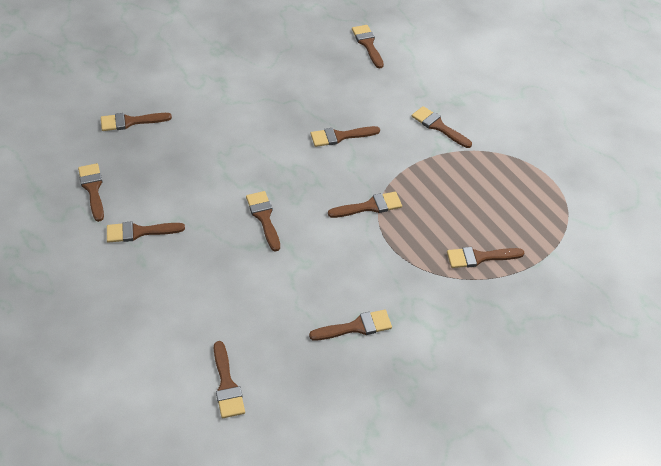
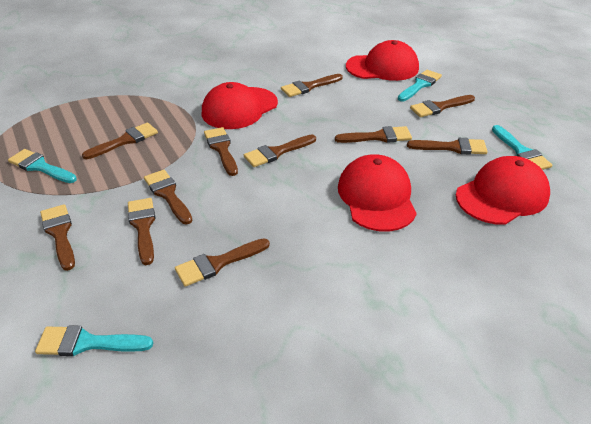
red cap: none = 0 -> [202,82,278,129] [338,154,417,232] [346,40,419,81] [456,156,550,225] = 4
turquoise brush: none = 0 -> [8,149,77,183] [35,325,153,356] [398,70,442,101] [492,125,552,170] = 4

